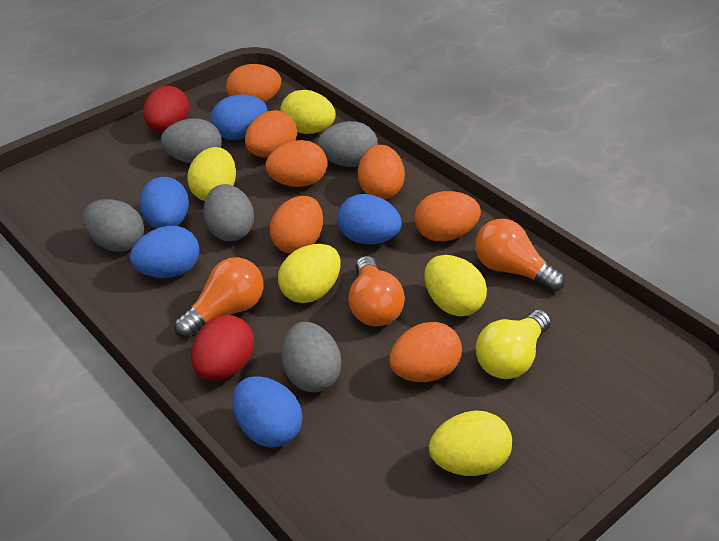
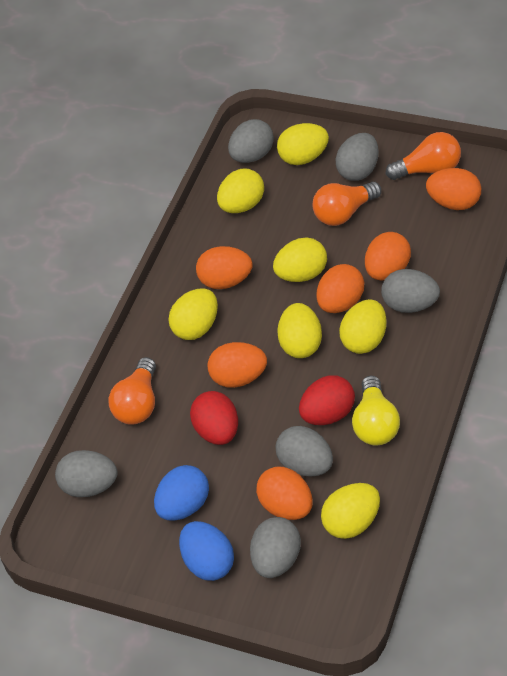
blue egg: [130,226,200,278] [139,177,189,229] [211,94,268,140] [232,376,302,448] [337,194,402,244] = 5 -> [154,465,209,521] [179,521,234,581] = 2
grey egg: [82,199,144,252] [161,118,222,163] [204,184,254,241] [281,322,341,392] [317,121,378,167] = 5 -> [55,450,117,497] [228,119,274,163] [250,517,301,578] [276,426,333,477] [336,133,379,181] [381,269,440,313] = 6
orange egg: [226,64,281,103] [245,110,297,158] [265,140,327,187] [270,196,323,254] [358,145,405,199] [389,322,462,382] [414,191,481,241] = 7 -> [196,246,252,289] [207,342,267,388] [256,466,313,520] [316,264,364,313] [365,232,411,280] [426,168,481,210] = 6
yellow egg: [187,147,236,201] [278,244,341,303] [280,90,336,134] [424,255,487,317] [429,410,512,476] = 5 -> [169,288,218,340] [217,169,264,213] [273,238,327,282] [277,123,329,165] [277,303,322,358] [321,483,380,539] [339,299,387,354] = 7

